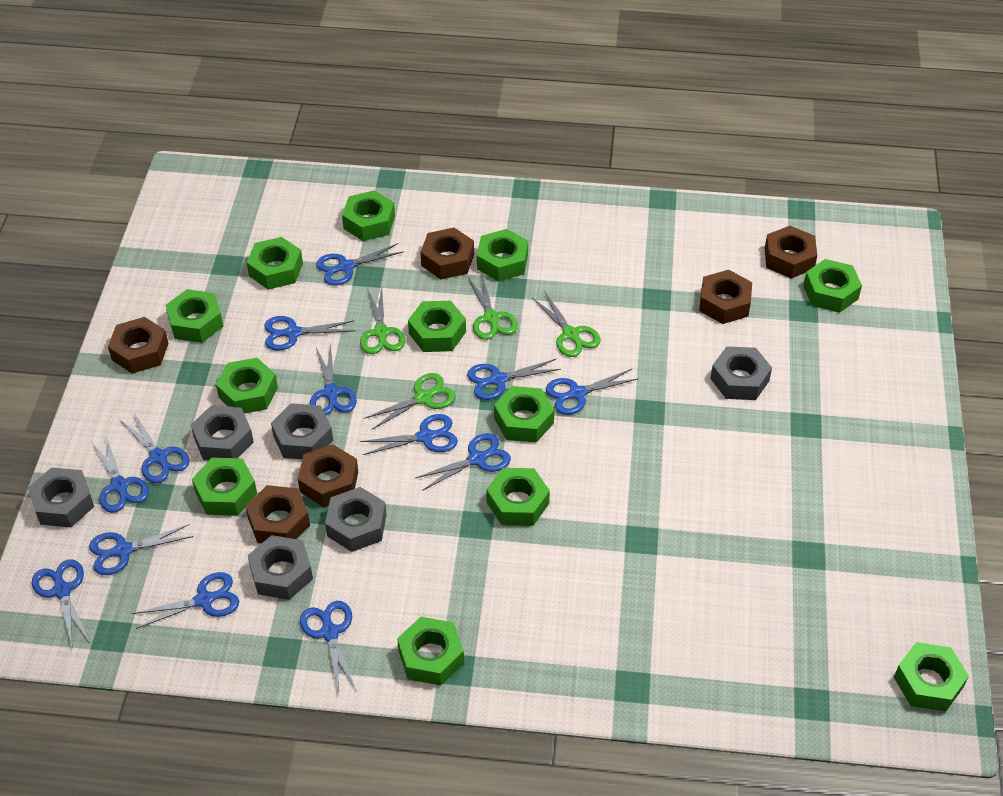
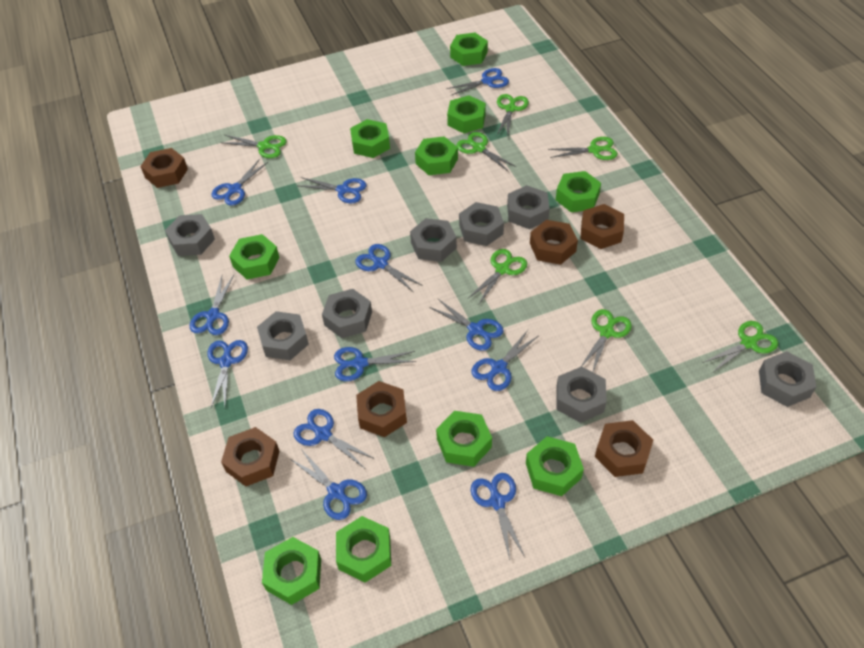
blue scissors: [32,559,89,646] [89,524,193,575] [92,436,149,513] [119,413,190,483] [132,572,239,629] [264,316,355,351] [300,601,356,694] [310,344,357,415] [316,243,404,286] [360,414,458,455] [415,433,511,491] [467,359,561,400] [546,369,639,415] = 13 -> [190,275,234,335] [207,340,248,407] [212,159,268,206] [290,449,367,520] [293,409,375,468] [300,177,367,203] [334,347,416,381] [355,244,421,292] [429,298,504,351] [447,68,509,95] [470,473,525,560] [471,330,538,391] = 12
green nut: [165,289,223,343] [192,458,257,516] [216,358,278,414] [247,237,303,290] [342,190,395,241] [397,617,464,685] [408,301,466,352] [477,229,528,282] [486,468,550,526] [494,386,554,442] [803,259,862,313] [894,642,969,712] = 12 -> [229,234,280,279] [262,537,321,605] [336,516,391,583] [350,119,390,158] [415,136,458,175] [436,411,492,467] [447,95,486,133] [450,33,488,66] [526,436,584,496] [556,171,601,212] = 10
green scissors: [360,288,406,354] [364,373,456,430] [468,275,518,340] [532,292,601,357] = 4 -> [220,135,287,158] [456,132,517,172] [468,249,527,305] [497,94,529,137] [548,137,618,160] [581,309,632,372] [703,321,778,373] = 7
grey nut: [28,467,94,527] [191,405,254,460] [248,535,313,600] [271,403,333,459] [325,487,386,552] [710,346,772,400] = 6 -> [165,214,215,256] [257,311,309,360] [322,289,372,338] [410,218,457,262] [459,202,504,246] [507,185,550,229] [556,367,607,423] [759,351,816,407] = 8

